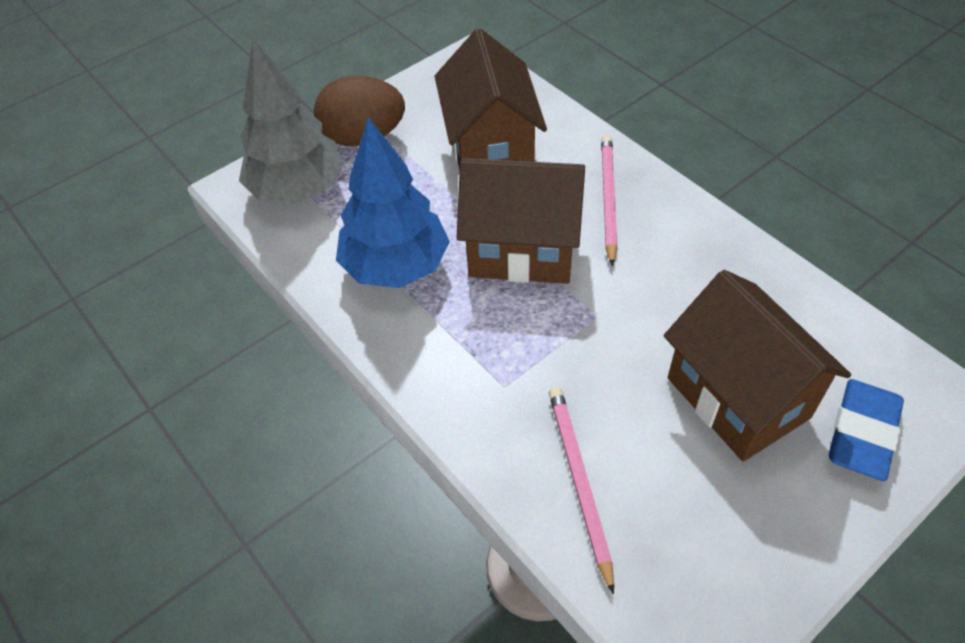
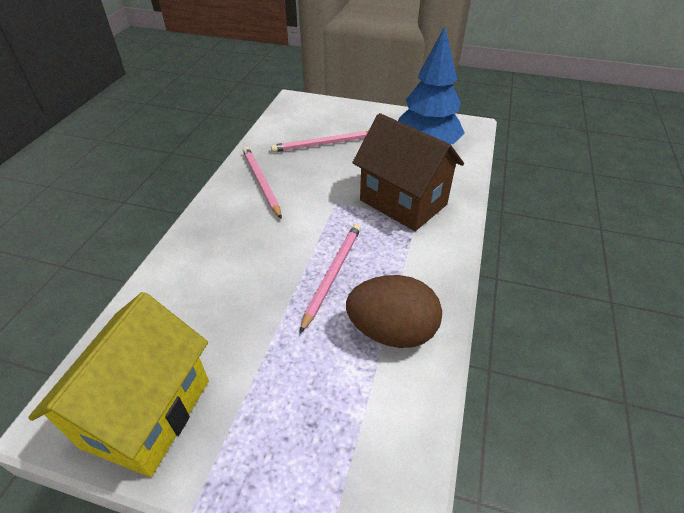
blue eraser: [829,379,904,481] = 1 -> none = 0
brown house: [435,28,547,170] [457,158,585,284] [664,270,851,462] = 3 -> [352,113,464,231] = 1
grey tree: [239,38,344,203] = 1 -> none = 0
pink pencil: [549,387,614,595] [601,135,618,266] = 2 -> [243,147,282,219] [271,131,368,152] [300,224,361,333] = 3
yellow house: none = 0 -> [28,292,209,477] = 1

